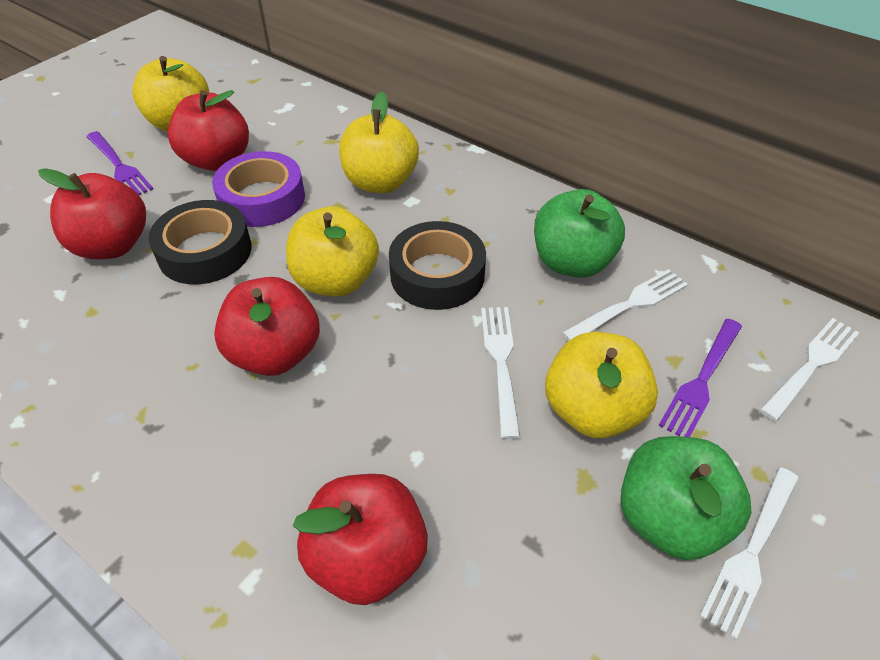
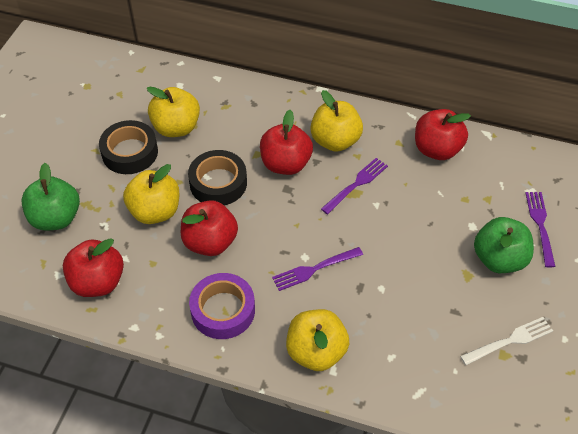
purple fork: [86,131,153,195] [658,319,742,437] = 2 -> [272,247,363,291] [321,158,388,214] [526,192,555,267] = 3
white fork: [481,307,520,439] [562,269,688,341] [700,467,799,639] [760,318,859,421] = 4 -> [460,317,553,365] = 1

